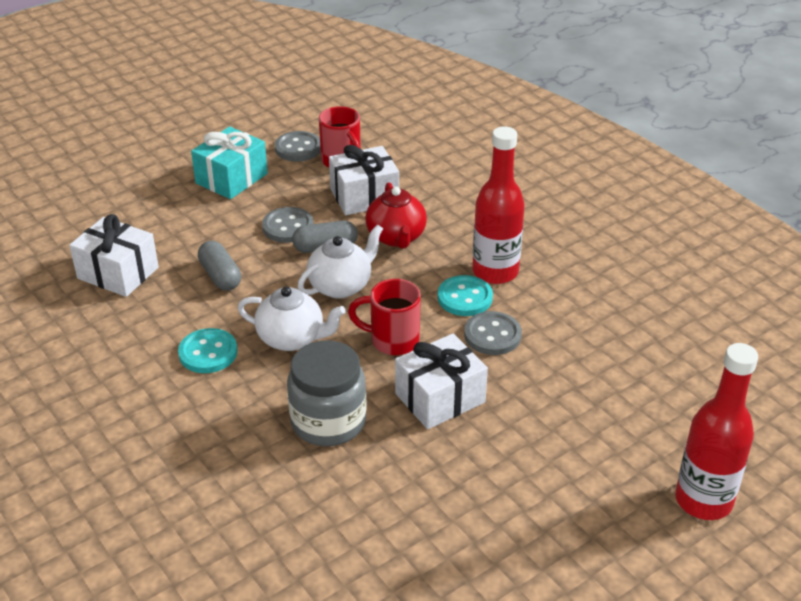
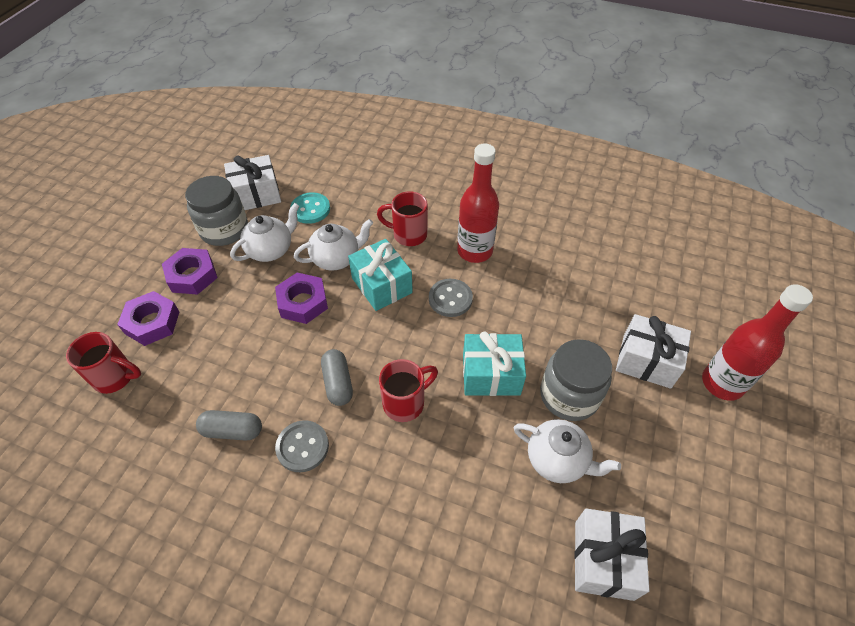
grey button: [262,207,314,243] [275,131,321,162] [464,311,522,355] = 3 -> [275,420,329,472] [429,279,473,317] = 2
grey jar: [287,340,367,446] = 1 -> [185,176,248,246] [540,339,612,421] = 2
purple nut: none = 0 -> [117,291,179,346] [162,248,218,295] [275,272,328,324] = 3
red mug: [319,106,361,167] [348,279,421,355] = 2 -> [66,332,141,394] [377,191,428,246] [379,359,438,422] = 3
red teapot: [365,182,427,249] = 1 -> none = 0
turquoise button: [178,328,237,373] [438,275,493,316] = 2 -> [290,192,330,224] = 1
turquoise gift: [191,126,268,199] = 1 -> [348,239,413,311] [463,331,526,396] = 2
white teapot: [238,287,346,351] [297,224,383,299] = 2 -> [230,203,299,262] [294,219,373,271] [514,419,621,483] = 3

